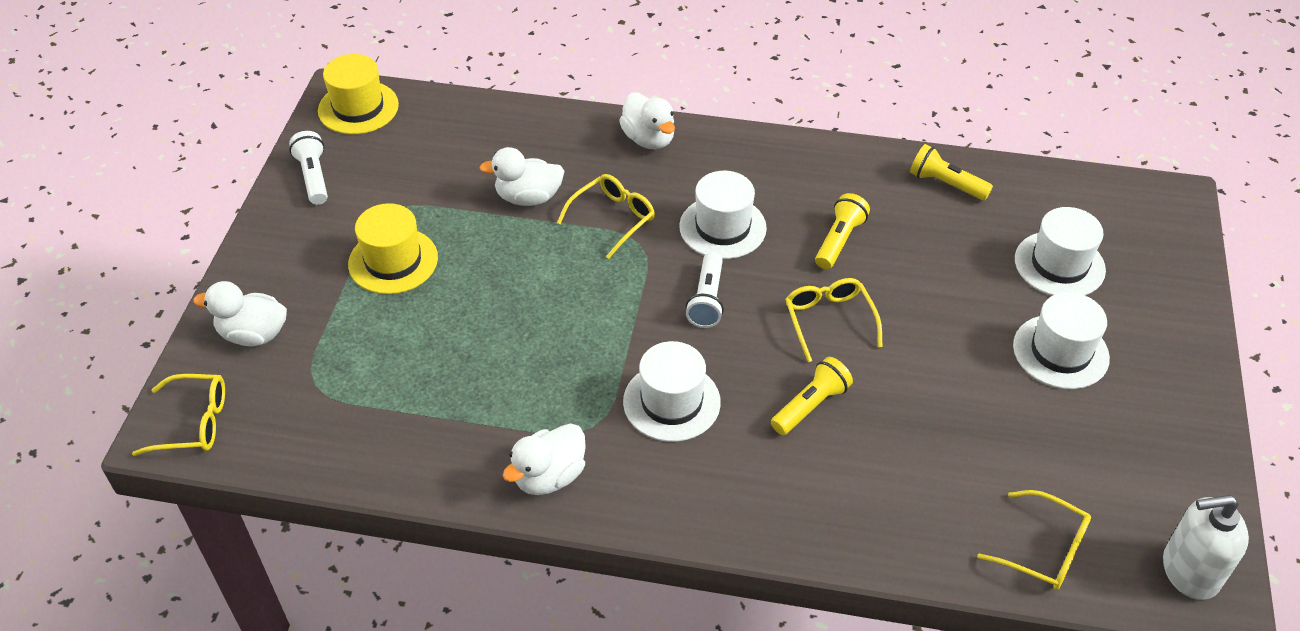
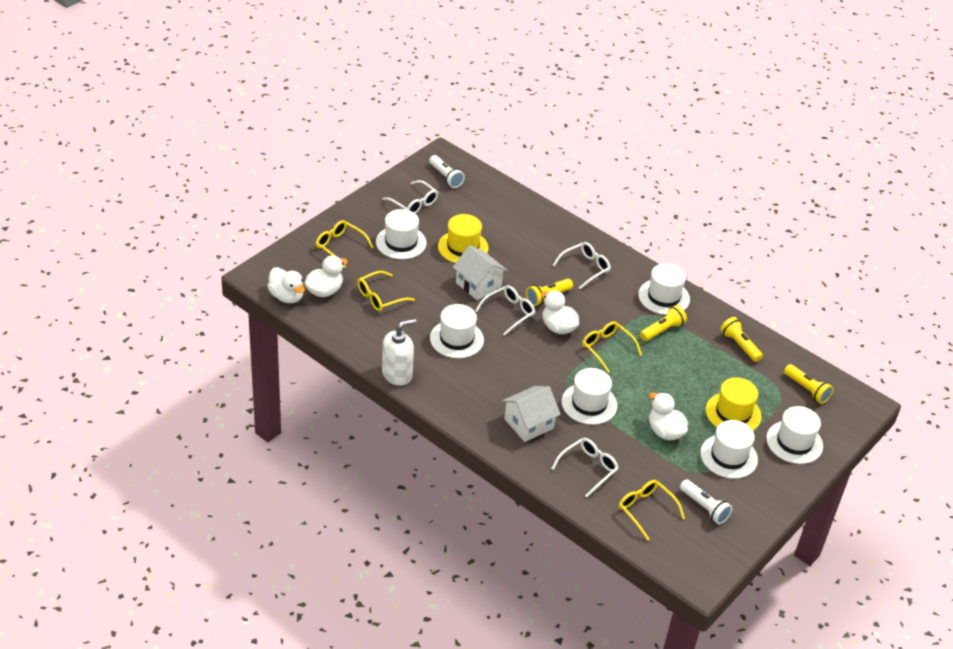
white glasses: none = 0 -> [382,180,438,214] [475,285,535,336] [551,438,619,497] [553,242,611,289] = 4
white hat: [623,341,721,442] [679,171,767,259] [1013,292,1110,389] [1015,207,1106,296] = 4 -> [376,209,426,259] [430,304,484,358] [562,368,617,425] [638,263,690,315] [700,420,758,479] [766,406,823,464] = 6
white house: none = 0 -> [453,245,508,300] [502,386,561,442] = 2
yellow flashlight: [771,357,853,435] [815,193,870,269] [910,144,993,201] = 3 -> [526,279,573,306] [640,305,687,341] [720,317,763,362] [784,364,834,404] = 4

